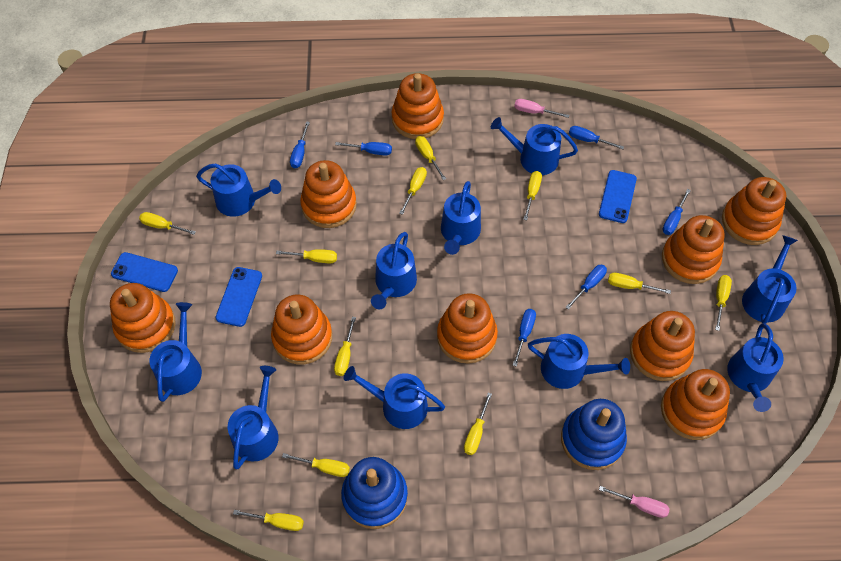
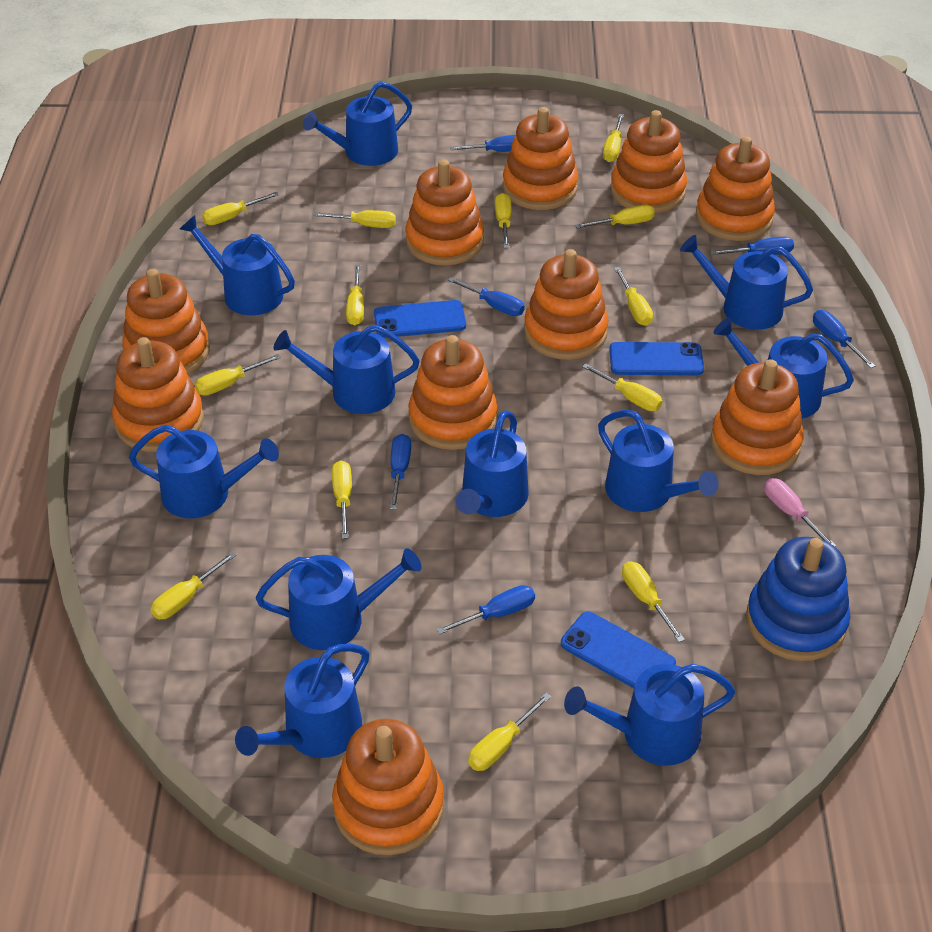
blue stacking toy: [341,457,408,529] [561,399,627,470] = 2 -> [746,537,851,661] = 1
blue watering can: [149,302,202,402] [196,163,281,217] [228,366,278,470] [344,366,445,429] [371,232,417,309] [441,181,481,255] [491,117,578,175] [528,334,630,389] [727,323,784,412] [742,235,798,324] = 10 -> [129,425,279,518] [180,215,295,316] [235,644,369,758] [256,548,422,650] [273,325,420,414] [303,81,412,166] [456,411,529,517] [564,664,736,766] [598,410,718,512] [680,235,813,330] [713,317,854,419] = 11
orange stacking toy: [110,283,176,353] [271,295,332,365] [300,160,357,228] [392,73,444,139] [437,293,498,364] [630,311,695,381] [661,369,730,440] [662,215,725,284] [722,177,786,245] = 9 -> [112,337,204,452] [122,269,210,374] [332,719,444,855] [405,160,484,266] [408,335,497,450] [503,107,578,210] [524,249,609,360] [610,110,687,213] [696,136,775,241] [711,359,804,475] = 10
pink screwdriver: [514,99,569,118] [599,486,670,518] = 2 -> [764,478,836,547] = 1
yellow screwdriver: [139,212,196,235] [233,510,304,531] [276,249,337,263] [282,453,350,477] [334,317,356,376] [399,167,427,215] [415,136,446,180] [464,393,492,455] [523,171,542,220] [608,273,671,294] [715,275,732,331] = 11 -> [151,552,236,619] [195,354,281,396] [202,192,279,225] [313,210,396,228] [332,460,352,539] [346,265,364,325] [468,693,551,771] [495,193,512,248] [575,205,655,229] [582,363,663,411] [603,114,624,162] [614,267,653,326] [622,561,685,642] = 13

